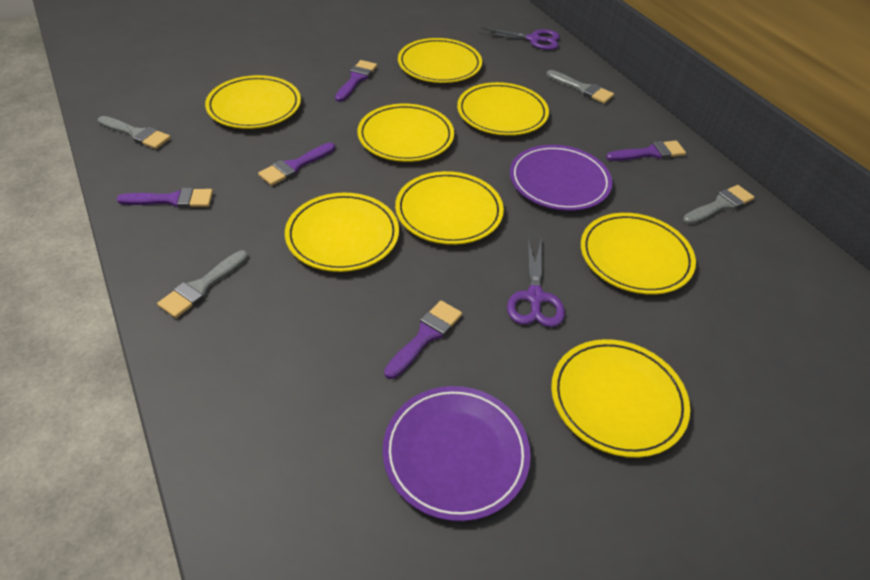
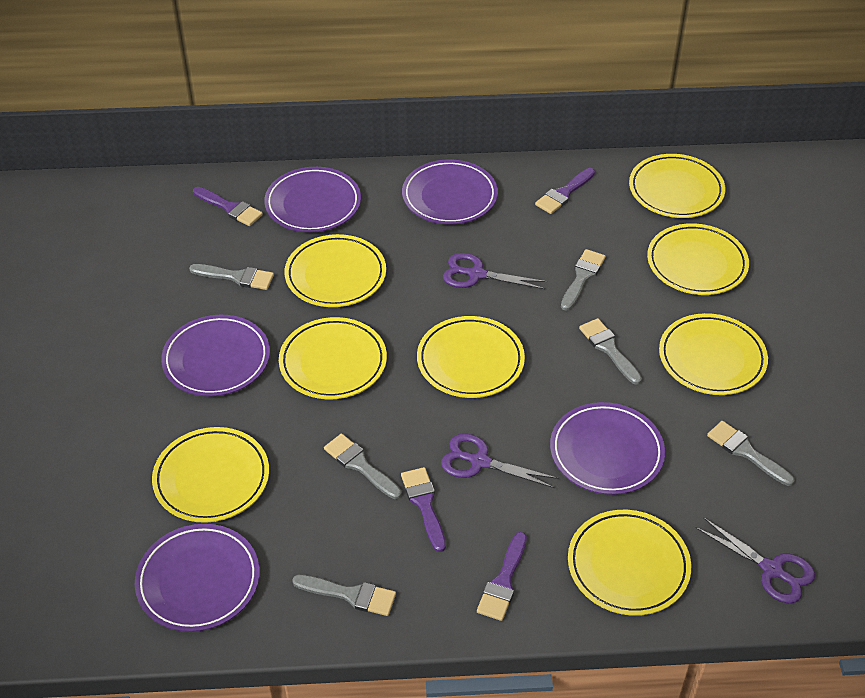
grey brush: [98,116,171,149] [157,250,248,318] [546,70,614,104] [683,185,755,224] = 4 -> [189,264,274,290] [292,575,396,616] [324,434,402,499] [561,249,606,311] [579,318,642,385] [707,421,795,486] = 6
purple brush: [117,188,213,208] [258,143,335,186] [335,60,377,102] [384,300,462,379] [606,141,686,161] = 5 -> [193,187,263,226] [401,467,446,552] [477,532,527,621] [535,168,595,214] = 4
purple plate: [383,386,531,521] [510,145,612,211] = 2 -> [135,524,260,632] [161,315,270,397] [264,167,361,232] [402,160,498,225] [550,402,665,495] = 5
purple scissors: [479,27,560,50] [507,239,565,327] = 2 -> [441,434,559,488] [443,253,547,289] [696,517,815,603] = 3

